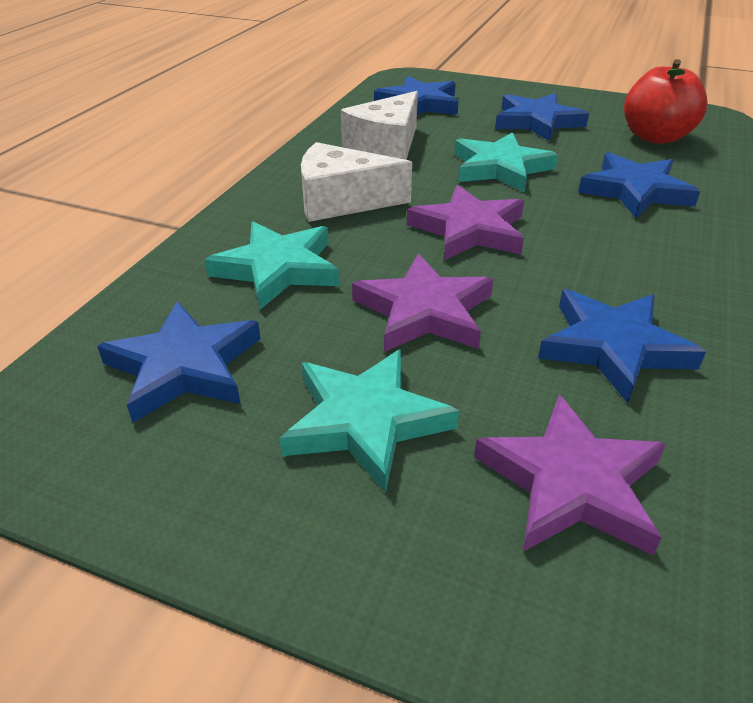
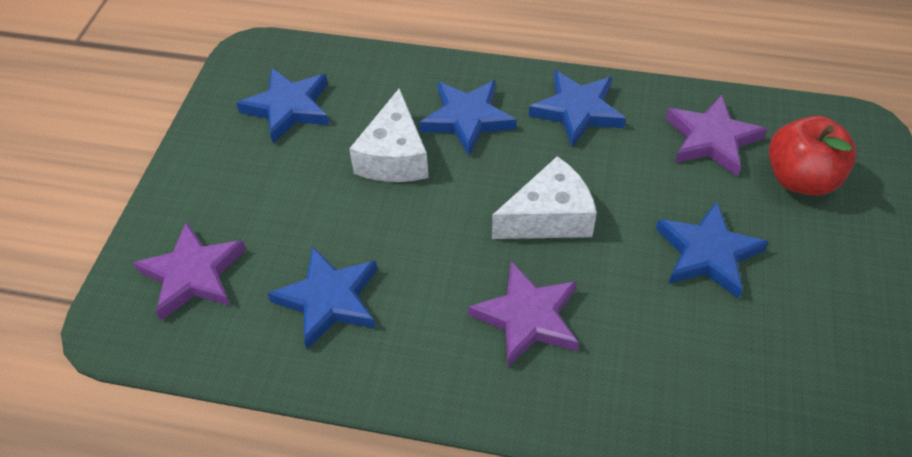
turquoise star: [205,221,339,310] [280,349,459,493] [455,132,558,192] = 3 -> none = 0

